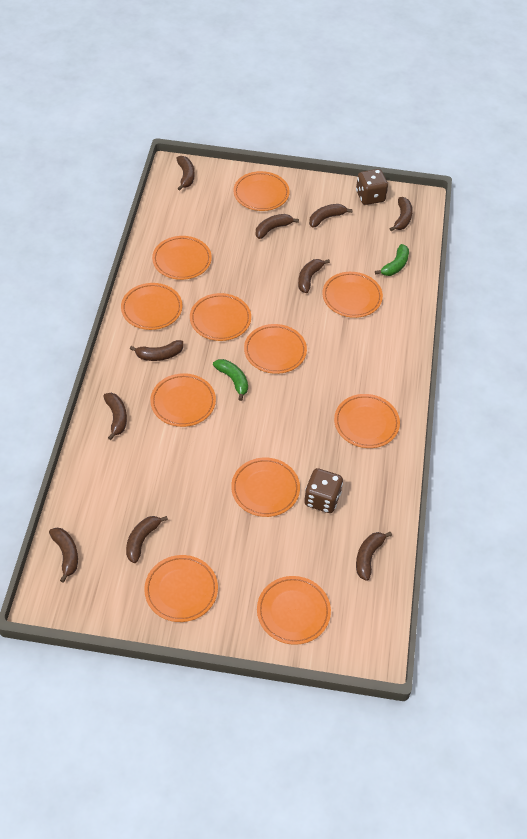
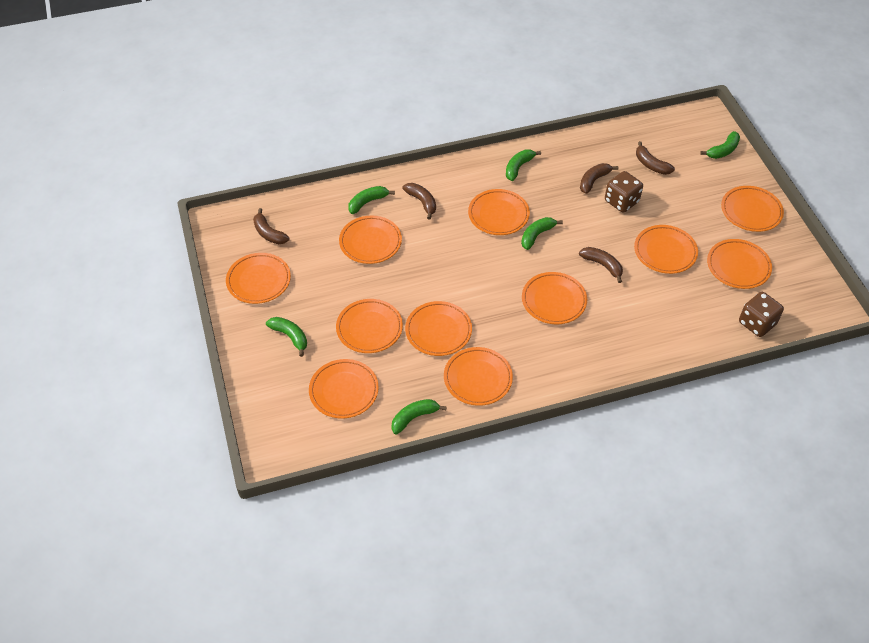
brown banana: [49,527,78,583] [103,393,127,440] [126,516,168,563] [130,340,183,361] [176,156,195,191] [256,214,299,239] [298,259,330,293] [309,204,353,228] [356,532,392,581] [390,197,413,231] = 10 -> [253,208,290,244] [402,183,436,220] [579,247,623,283] [580,163,618,194] [636,141,675,175] = 5
green banana: [213,359,248,401] [375,244,409,276] = 2 -> [266,317,307,357] [348,186,395,214] [391,399,447,435] [506,149,541,181] [521,217,563,250] [700,131,740,159] = 6

